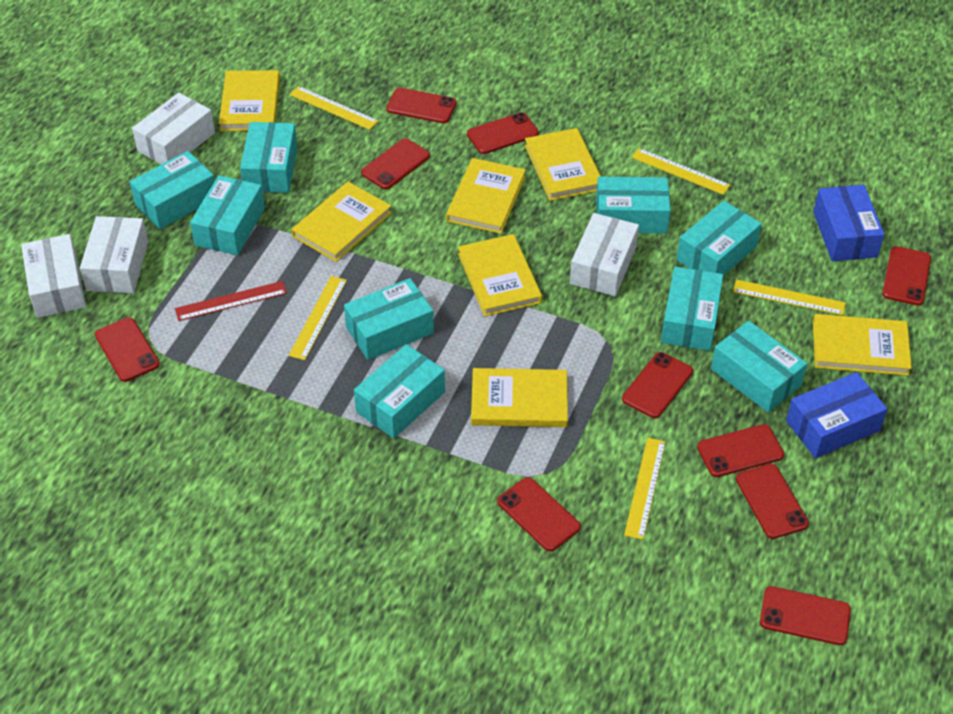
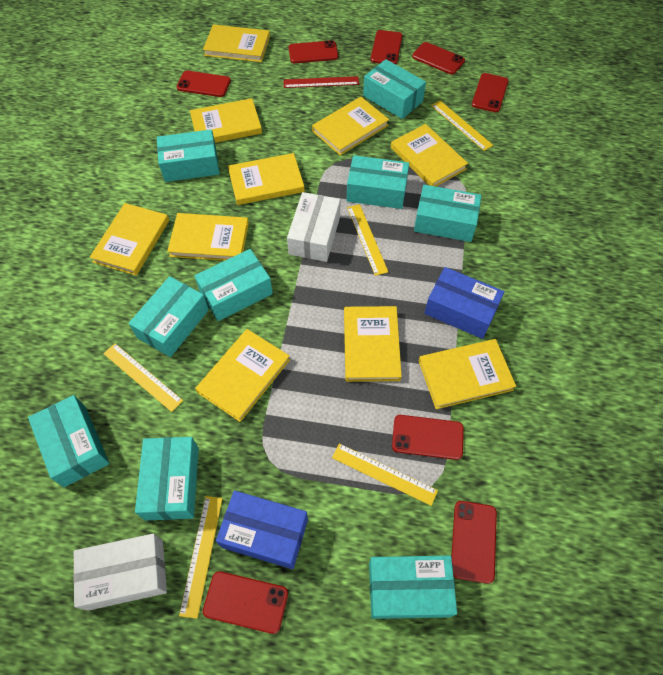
red phone: [95,317,160,382] [361,138,430,189] [386,88,457,123] [467,112,539,154] [497,477,581,551] [622,352,693,418] [697,424,784,477] [736,464,809,539] [760,586,851,645] [882,246,931,306] = 10 -> [177,71,231,97] [203,571,288,634] [289,40,338,63] [371,30,403,64] [392,415,464,460] [412,42,465,75] [451,501,497,584] [472,73,509,112] = 8
white box: [21,234,86,318] [80,216,149,293] [132,93,215,164] [570,213,639,296] = 4 -> [73,534,167,611] [287,192,340,262] = 2
yellow book: [219,70,280,131] [291,182,392,262] [446,158,526,234] [458,234,542,317] [471,368,568,427] [525,128,601,201] [813,314,912,376] = 7 -> [90,203,169,276] [167,213,249,261] [190,98,262,143] [195,329,290,422] [203,24,270,62] [228,153,305,205] [312,97,389,155] [344,306,402,382] [391,124,468,187] [419,339,516,409] = 10

